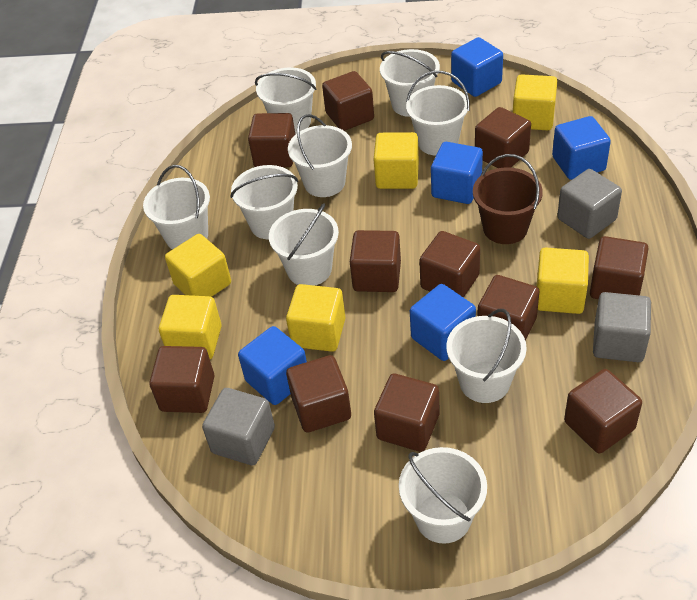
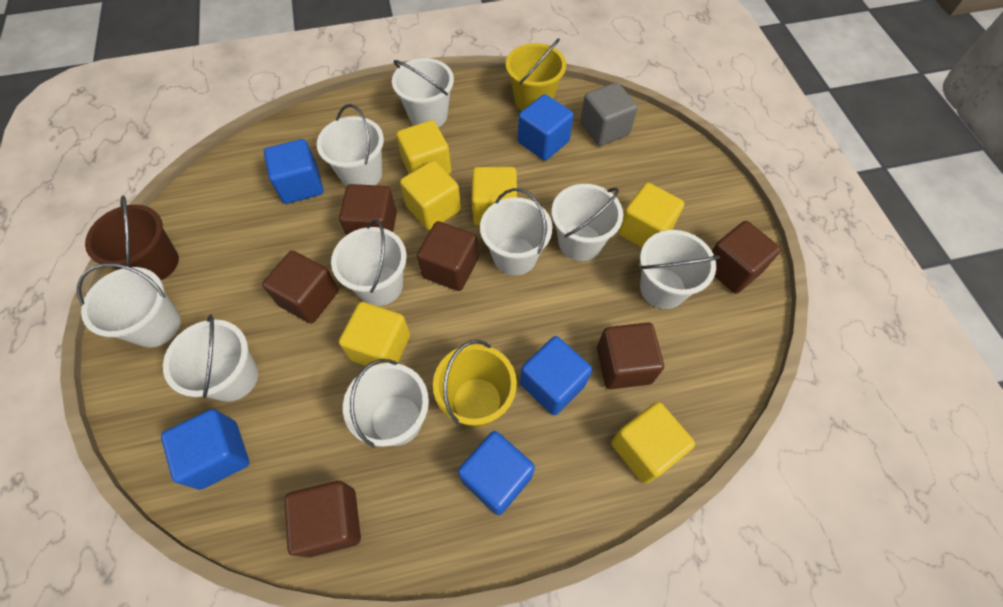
brown cube: [149,346,214,413] [248,113,295,167] [286,355,351,433] [322,71,374,131] [350,230,401,292] [374,373,440,452] [419,231,480,298] [475,107,531,168] [477,275,539,341] [564,369,642,453] [590,236,649,299] = 11 -> [262,251,339,323] [285,481,361,557] [339,184,397,235] [417,221,478,291] [597,322,664,389] [712,221,781,294] = 6
grey cube: [202,388,275,465] [557,169,622,239] [593,292,651,362] = 3 -> [580,82,638,146] = 1
yellow bucket: none = 0 -> [433,340,517,427] [506,38,566,111] = 2

